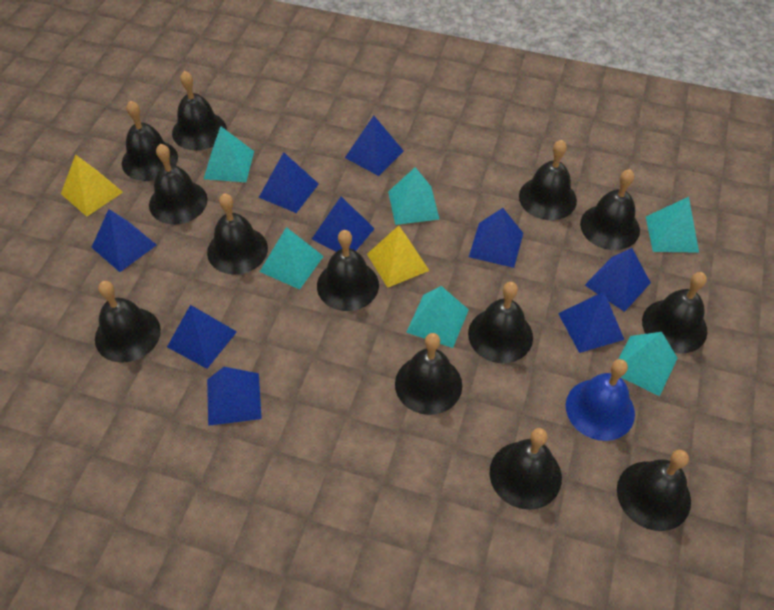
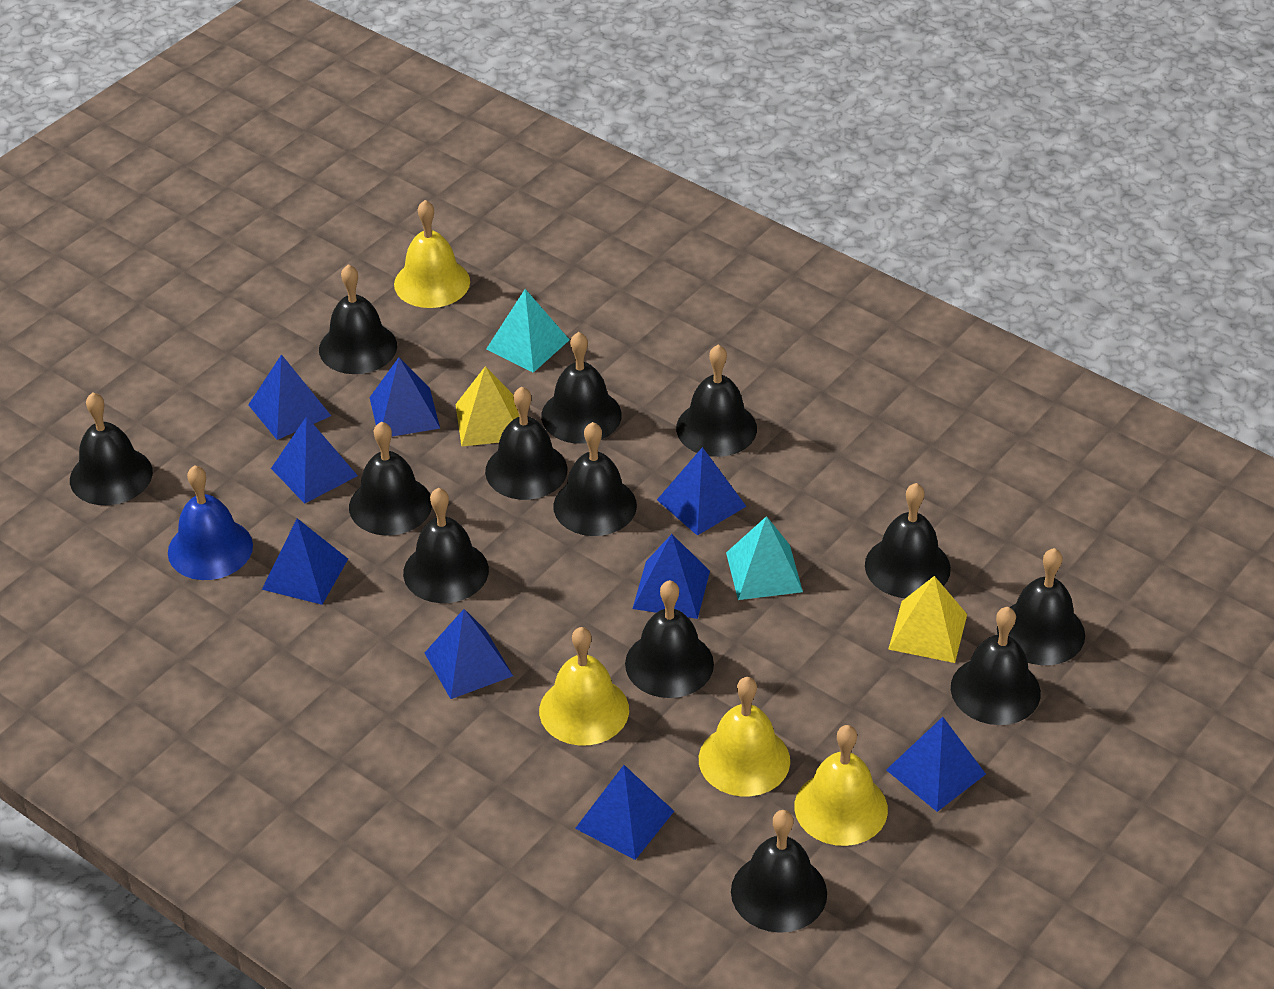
turquoise pyramid: [204,126,254,182] [260,227,324,290] [388,167,439,225] [406,286,469,348] [619,332,678,396] [646,197,699,253] = 6 -> [486,289,570,373] [726,516,803,600] = 2
yellow bell: none = 0 -> [394,200,470,308] [539,627,629,746] [699,677,790,796] [794,725,888,846] = 4

